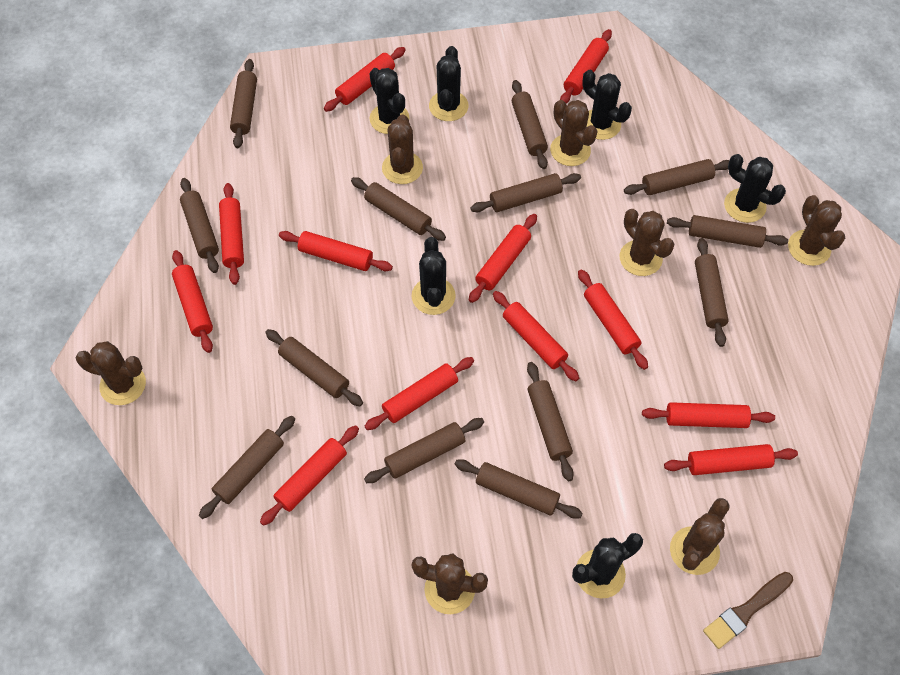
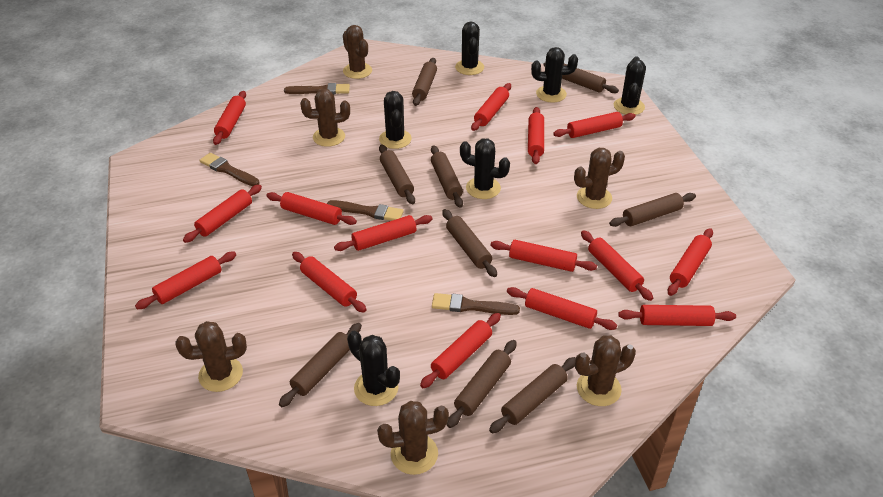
brown brush: [703,572,793,649] = 1 -> [200,153,259,186] [284,83,350,94] [327,200,404,221] [432,293,520,315] = 4
brown cactus: [76,341,146,405] [382,114,423,184] [411,553,488,614] [550,100,598,166] [620,209,674,276] [670,498,730,575] [788,195,845,266] = 7 -> [175,321,247,392] [300,89,350,147] [343,25,372,79] [377,401,449,475] [574,148,625,209] [575,335,636,406] = 6
brown rolling pin: [180,178,219,273] [199,416,295,519] [230,59,257,148] [265,329,363,406] [351,177,446,241] [364,418,484,483] [455,459,583,519] [470,173,581,212] [512,80,548,169] [527,362,574,481] [624,159,729,195] [667,215,788,248] [695,238,729,347] = 13 -> [279,323,362,407] [379,145,415,204] [412,58,437,106] [431,146,463,208] [442,209,497,277] [447,340,517,428] [489,357,576,433] [543,62,619,93] [609,193,696,227] = 9
red rolling pin: [172,250,213,353] [219,183,244,285] [260,425,359,526] [279,231,393,271] [324,47,406,112] [364,357,474,430] [469,214,537,303] [493,291,579,381] [560,29,612,104] [578,269,648,370] [642,402,775,428] [664,444,798,475] = 12 -> [135,252,236,309] [183,184,262,243] [213,91,246,145] [266,192,357,225] [292,252,366,312] [334,215,433,251] [420,313,501,388] [471,83,511,131] [490,240,597,272] [507,287,617,330] [528,107,544,164] [553,112,636,138] [581,230,653,301] [618,305,736,326] [668,228,713,296] = 15

